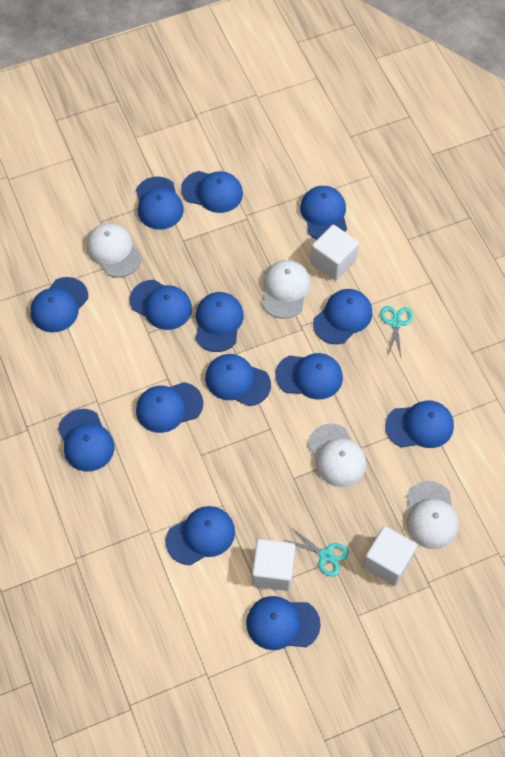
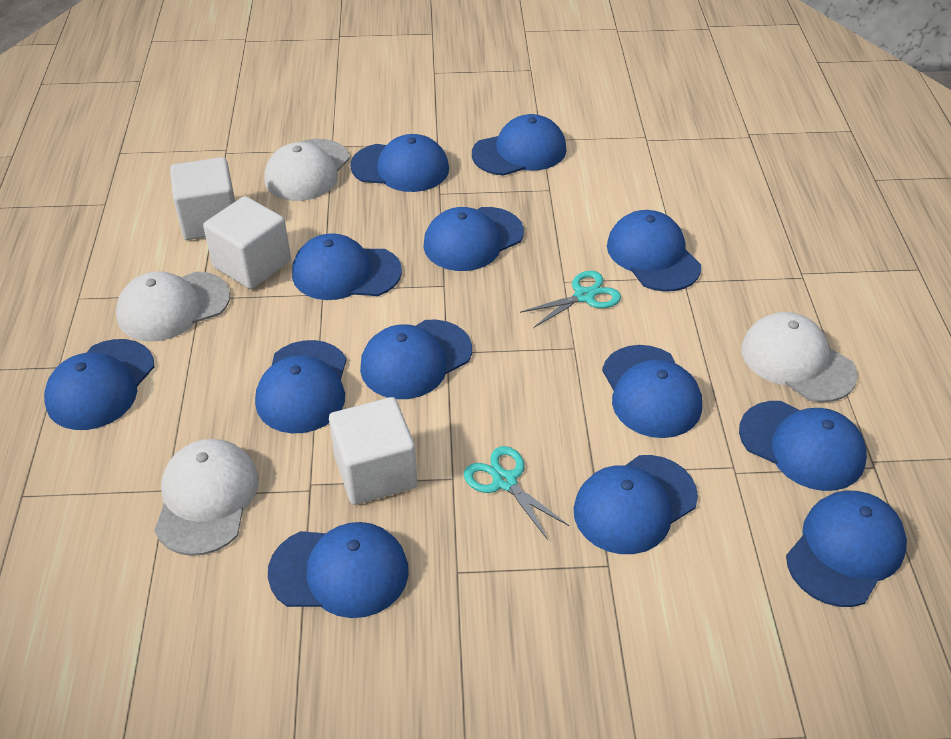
blue cap: [31,277,88,332] [58,409,114,472] [129,280,192,330] [136,176,184,230] [136,382,203,433] [165,506,235,565] [181,171,243,213] [196,292,244,352] [205,354,271,406] [246,596,321,650] [275,353,343,400] [300,186,347,239] [313,289,372,344] [385,401,454,448] = 14 -> [44,339,154,430] [255,340,347,433] [268,522,409,618] [292,233,402,300] [350,134,449,192] [360,320,472,399] [423,207,524,271] [472,114,566,176] [573,455,698,554] [602,345,702,438] [607,210,701,292] [739,401,867,491] [786,490,907,607] = 13

